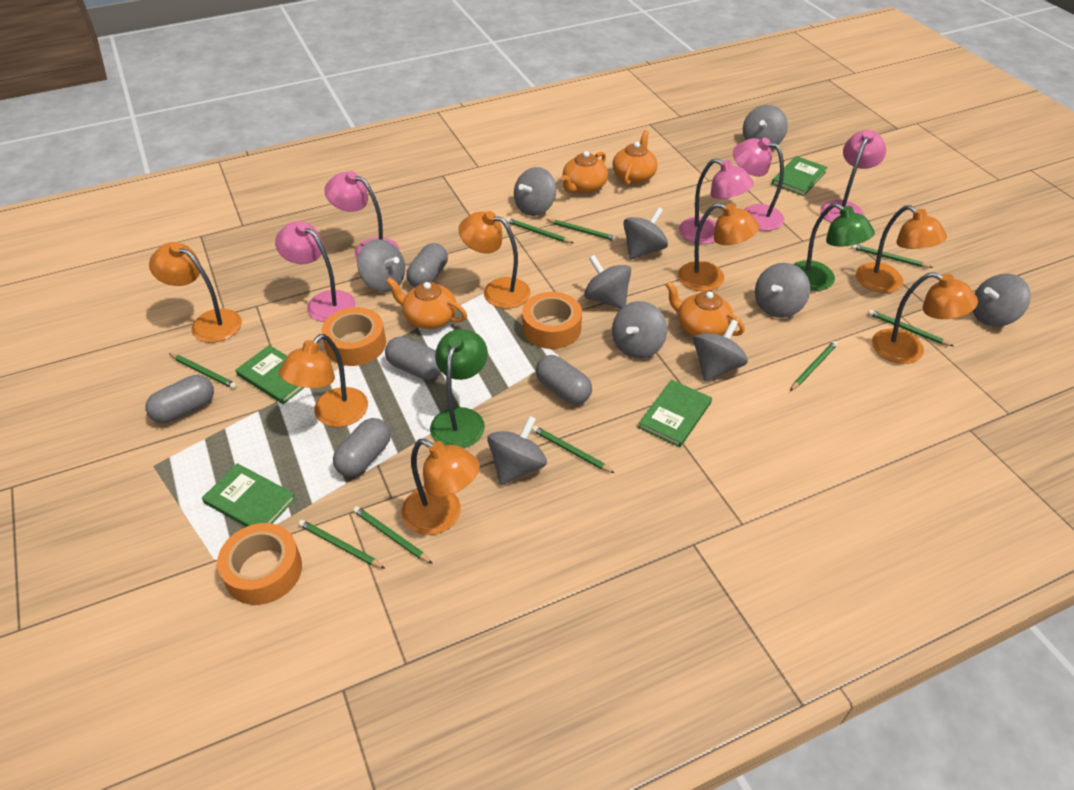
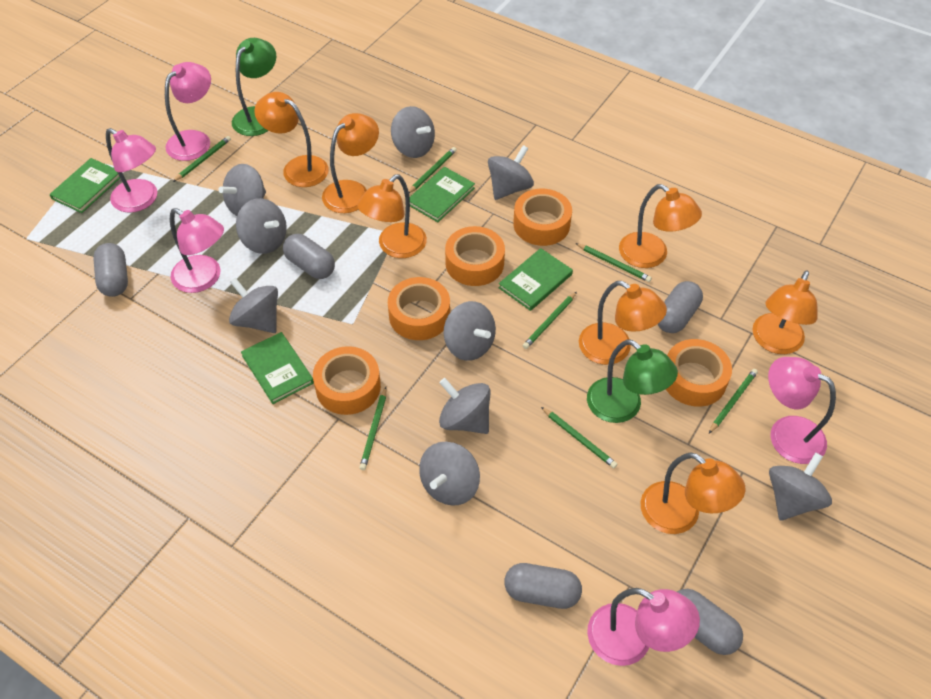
green pencil: [170,354,237,389] [298,520,385,569] [353,506,433,564] [506,218,573,243] [532,426,615,473] [546,219,617,241] [790,341,838,391] [851,245,933,268] [868,310,953,346] = 9 -> [173,136,231,182] [359,387,386,470] [409,147,456,193] [523,292,577,349] [541,407,618,468] [575,243,652,282] [709,369,758,434] = 7
grey spinning top: [357,239,405,292] [487,416,547,485] [514,167,556,216] [584,255,631,309] [612,301,667,359] [623,207,668,260] [693,319,748,382] [743,105,788,149] [755,263,810,318] [973,274,1031,327] = 10 -> [219,164,266,216] [229,277,278,333] [236,198,287,254] [391,106,435,158] [419,442,480,506] [439,378,491,434] [444,301,496,361] [488,145,534,200] [769,452,832,521] = 9
orange tape: [217,523,302,605] [321,307,386,366] [522,292,582,349] = 3 -> [313,346,381,415] [388,277,450,340] [445,226,505,286] [513,189,572,246] [666,339,732,407] = 5
orange teapot: [386,277,467,329] [561,151,608,194] [613,130,658,186] [665,281,745,337] = 4 -> none = 0

